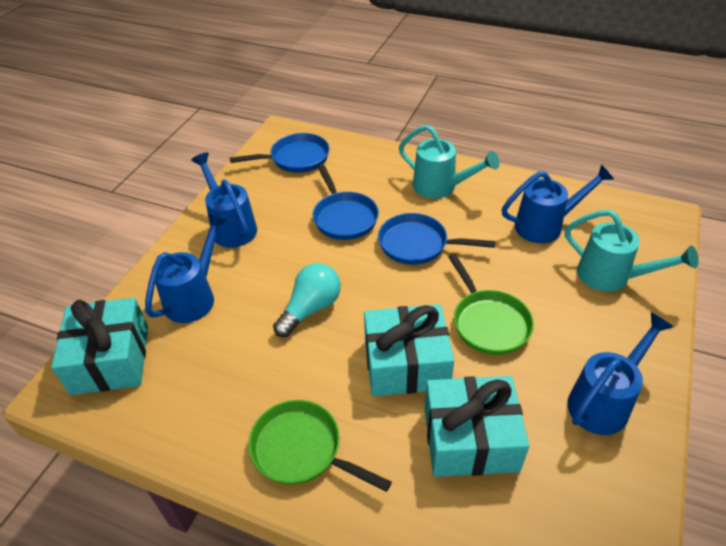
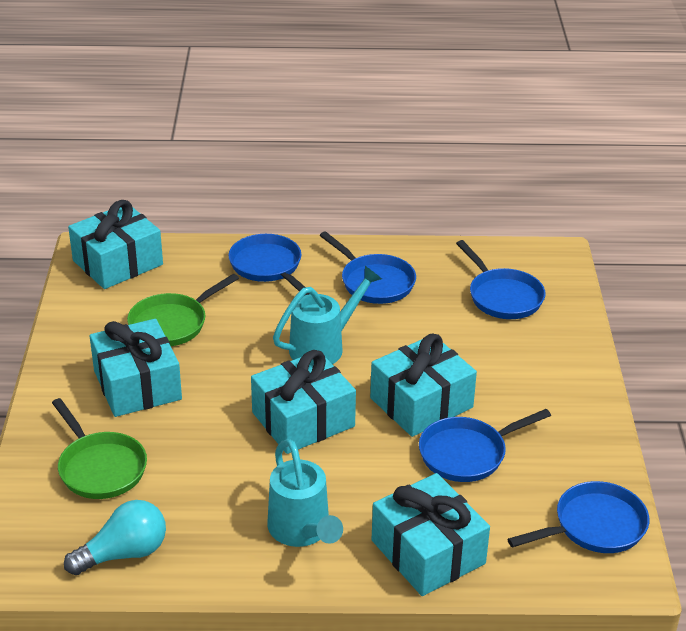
blue pan: [230,133,329,173] [313,164,379,240] [378,213,495,265] = 3 -> [229,234,309,296] [320,231,416,304] [419,409,551,482] [456,240,545,319] [507,481,649,553] = 5
blue watering can: [145,213,227,323] [191,152,257,248] [502,164,614,243] [567,313,674,435] = 4 -> none = 0
turquoise gift: [51,297,148,395] [364,304,454,396] [424,376,529,477] = 3 -> [68,200,163,289] [90,319,182,417] [251,350,356,454] [370,334,477,437] [372,473,490,596] = 5

